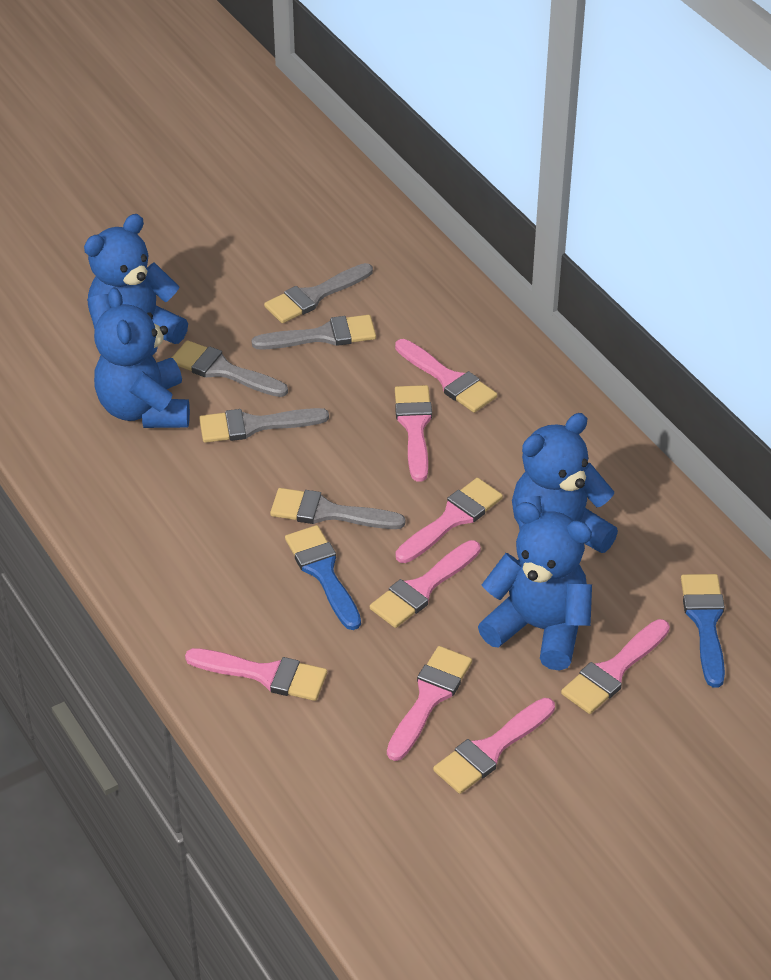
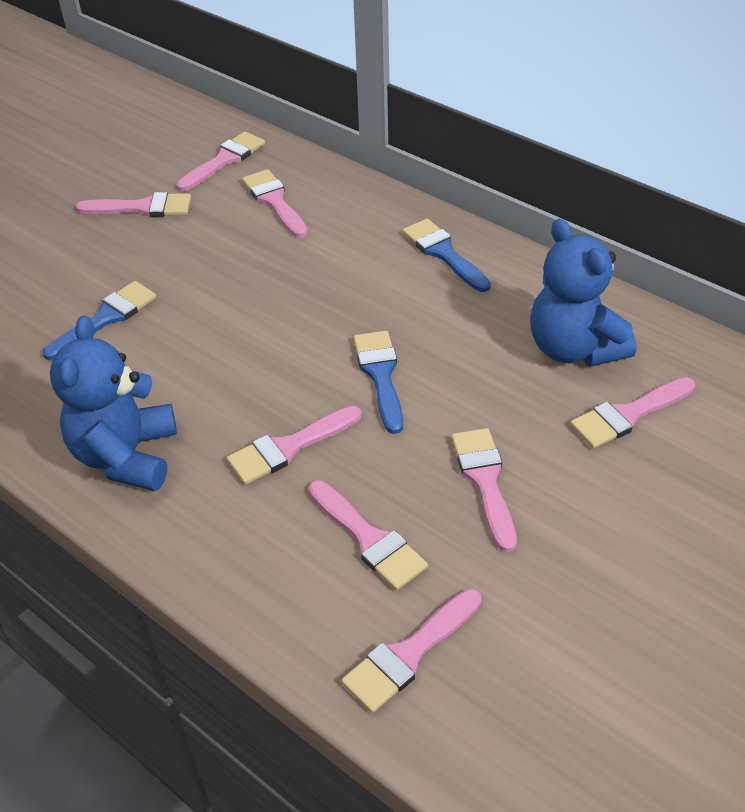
blue brush: [285,525,361,630] [681,574,725,687] = 2 -> [43,281,157,360] [354,331,403,434] [402,219,491,292] = 3
blue teddy bear: [84,214,188,344] [94,287,190,428] [478,502,592,671] [512,413,618,553] = 4 -> [50,316,177,491] [530,219,636,367] = 2
grey brush: [172,340,288,397] [199,408,329,443] [252,315,376,350] [264,263,373,323] [270,488,406,529] = 5 -> none = 0

